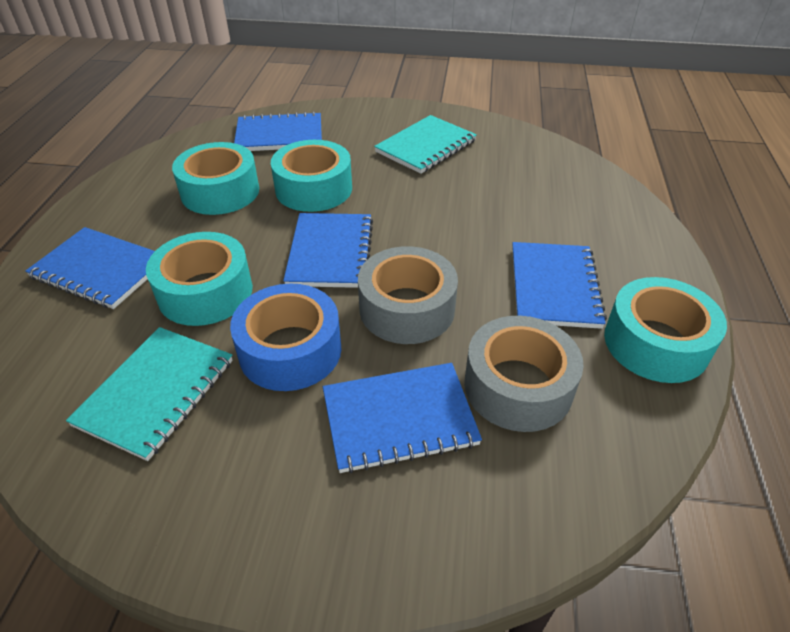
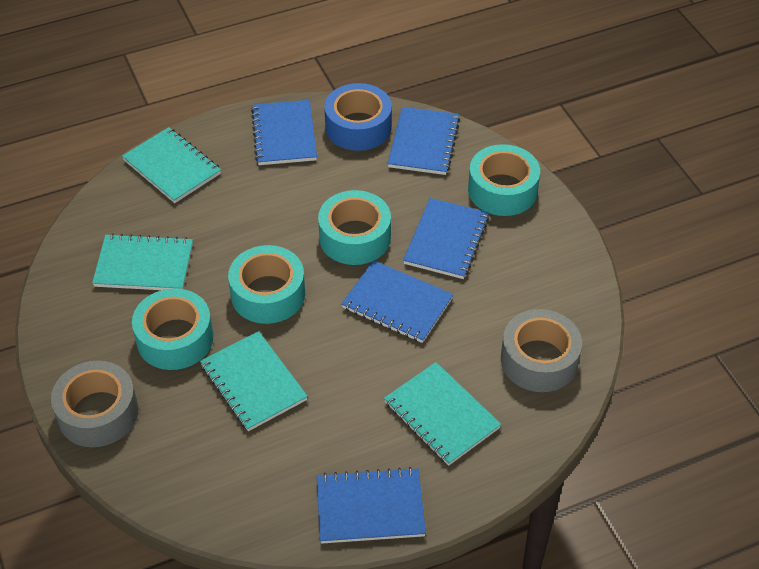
turquoise notebook: [66,327,233,461] [374,115,477,174] = 2 -> [92,233,193,290] [122,127,221,203] [200,331,308,431] [384,362,501,466] = 4

